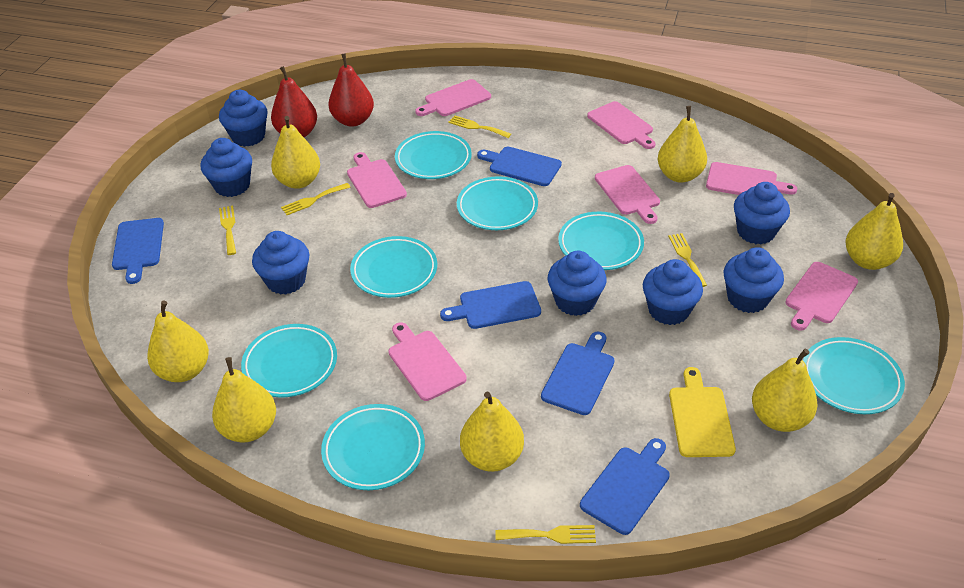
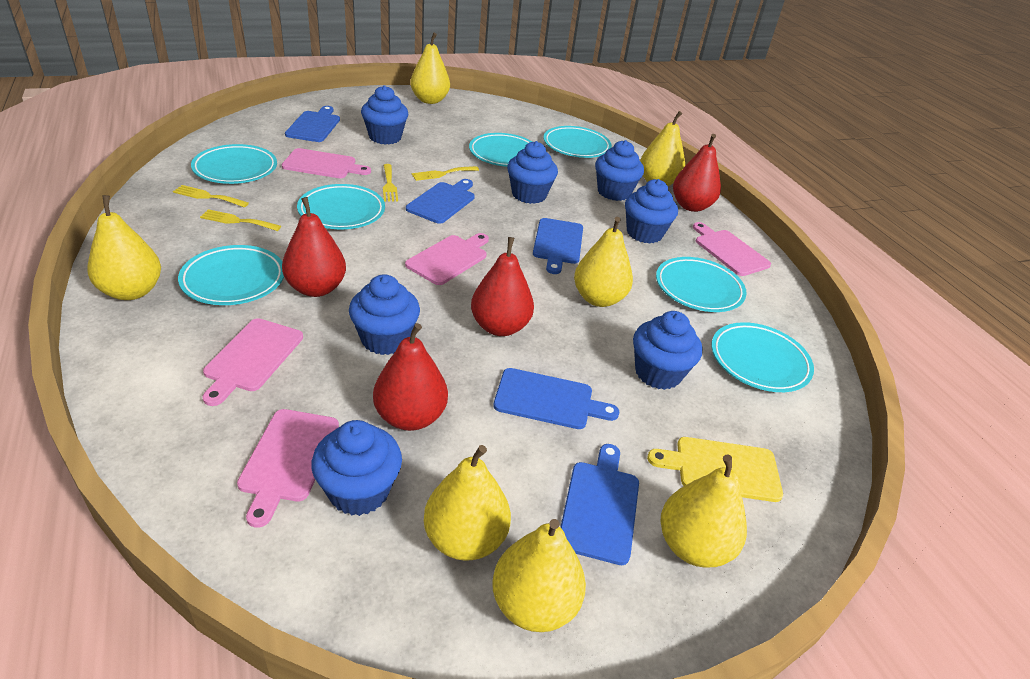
pink cutting board: [347,152,407,208] [388,322,467,401] [415,79,491,116] [587,101,656,149] [595,165,660,224] [706,162,797,195] [785,262,858,331] = 7 -> [203,318,303,406] [237,409,339,528] [282,148,371,178] [405,233,489,285] [693,222,771,276] = 5
red pear: [271,66,317,137] [328,53,374,127] = 2 -> [282,197,346,297] [373,323,448,431] [471,237,534,336] [673,134,721,212] = 4
yellow fork: [219,206,236,255] [281,183,350,215] [448,115,511,138] [495,525,596,544] [668,233,707,287] = 5 -> [173,185,249,207] [200,209,281,231] [383,164,398,201] [412,166,479,181] = 4

